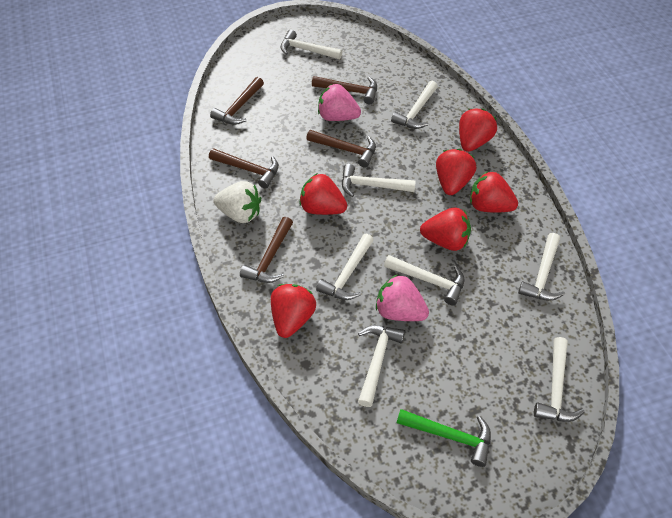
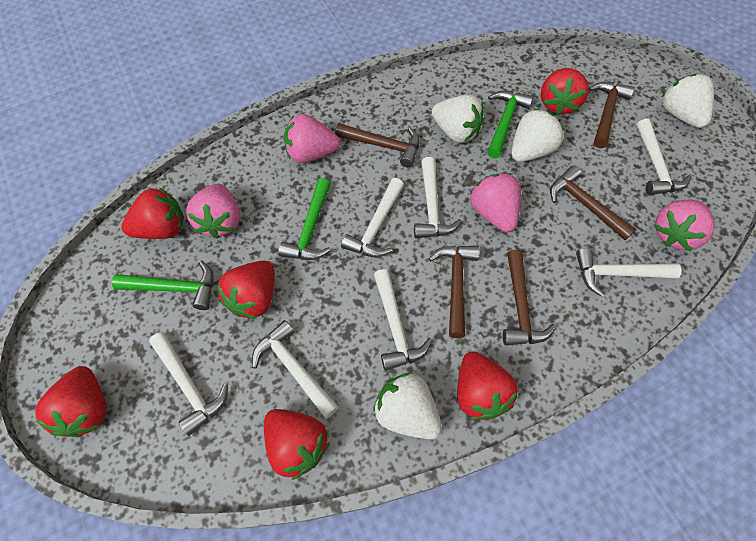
green hammer: [397,409,491,467] = 1 -> [112,260,214,310] [278,178,331,260] [487,90,533,158] = 3
pink strawberry: [318,84,361,121] [376,274,429,321] = 2 -> [186,184,240,239] [284,114,340,163] [470,173,521,232] [654,199,715,251] = 4
white hammer: [281,30,342,59] [316,234,374,300] [342,164,416,197] [358,325,405,407] [384,255,464,305] [391,81,438,129] [518,233,564,301] [534,337,585,422] = 8 -> [149,332,228,436] [252,320,339,419] [341,178,404,257] [374,269,433,371] [414,157,462,238] [576,248,682,297] [636,119,692,195] = 7
white strawberry: [214,181,261,223] = 1 -> [373,373,442,439] [432,95,484,143] [511,109,564,162] [662,74,714,128] = 4

